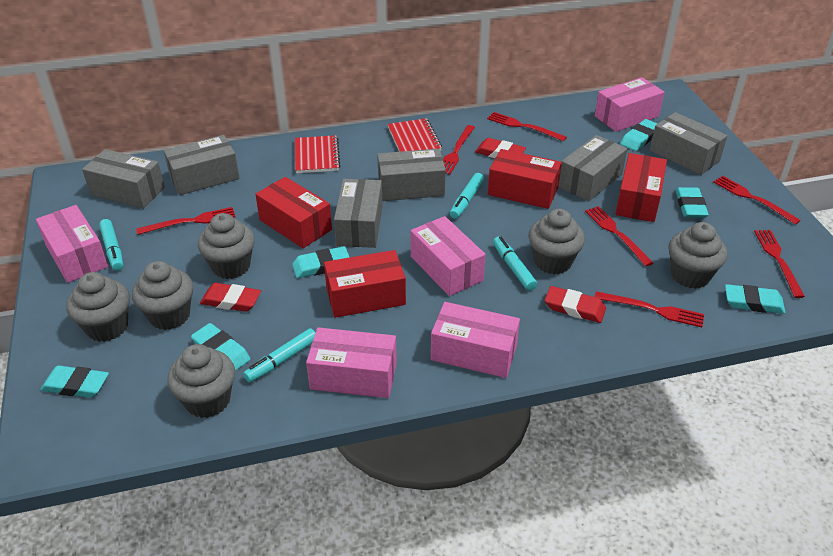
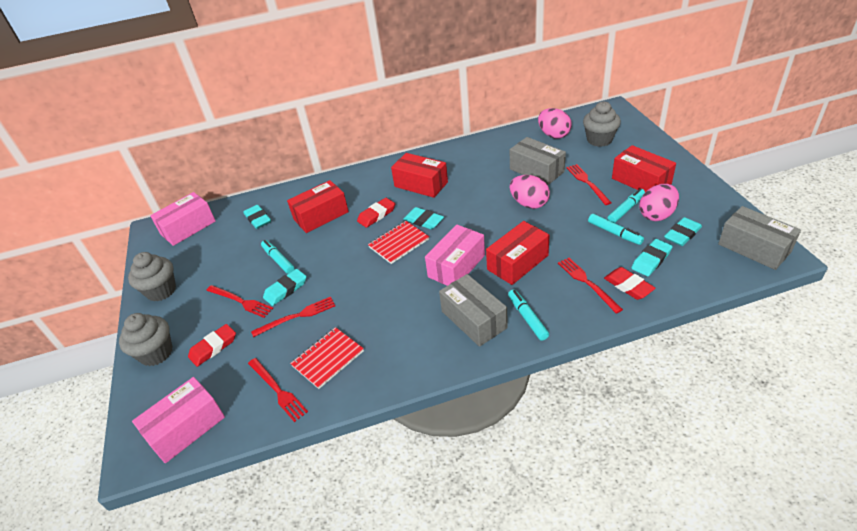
grey box: [82,149,165,209] [164,135,240,195] [334,179,383,248] [377,149,446,201] [558,135,627,202] [650,112,727,175] = 6 -> [439,274,508,347] [510,137,566,185] [718,206,801,270] = 3
grey cupcake: [67,272,130,342] [132,261,193,330] [167,344,235,418] [198,213,255,279] [528,209,585,274] [668,222,727,289] = 6 -> [119,313,173,366] [128,252,176,301] [583,101,621,147] = 3
pink box: [36,205,108,283] [306,327,397,398] [411,216,486,296] [431,302,520,378] [595,77,665,132] = 5 -> [132,377,225,463] [150,192,216,246] [425,224,485,286] = 3
pink egg: none = 0 -> [510,175,550,209] [538,108,572,139] [639,184,679,221] = 3
red fork: [136,207,235,235] [443,125,475,175] [487,112,567,141] [585,206,653,266] [595,291,704,327] [714,176,801,225] [754,230,805,298] = 7 -> [206,285,273,318] [248,358,308,422] [251,297,335,337] [558,258,623,314] [567,164,612,205] = 5
turquoise eraser: [40,366,109,398] [191,323,250,371] [292,246,350,278] [620,119,658,151] [675,187,709,218] [725,284,786,314] = 6 -> [244,205,271,229] [263,269,307,306] [403,207,444,229] [631,239,673,276] [664,217,702,246] = 5

